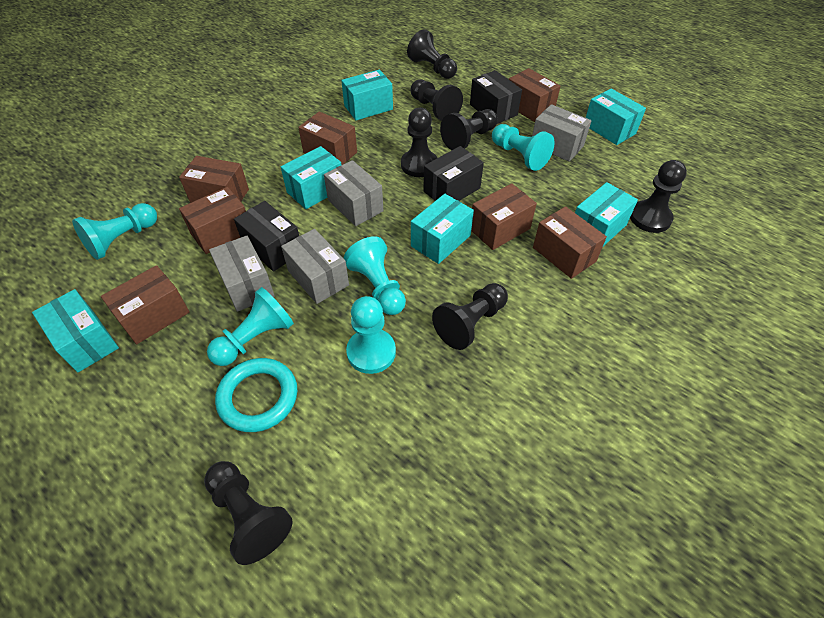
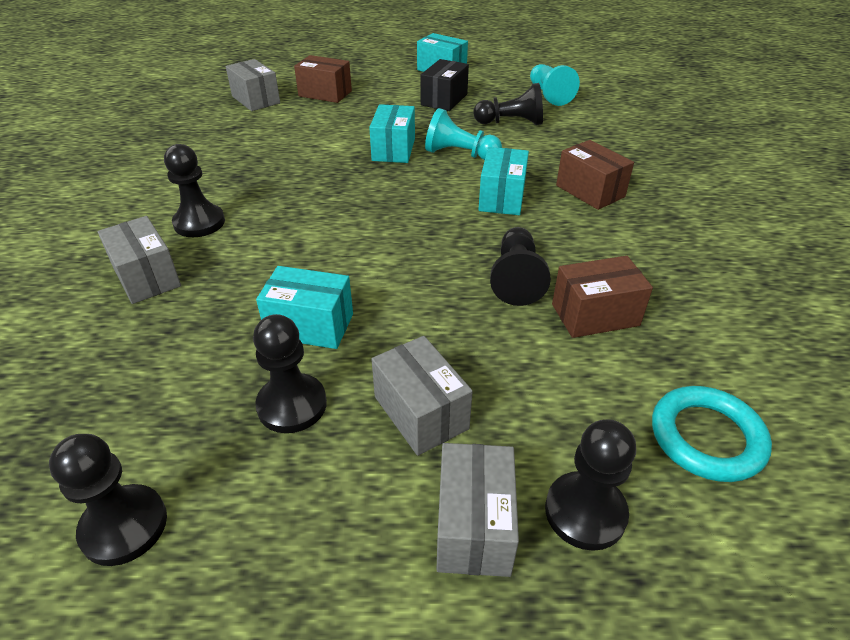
black box: [234,201,299,272] [423,146,484,201] [470,70,522,124] = 3 -> [420,59,469,111] = 1
black pawn: [204,461,293,565] [401,108,437,177] [407,29,457,79] [411,79,463,121] [432,283,508,350] [440,109,498,150] [630,160,687,233] = 7 -> [49,434,167,566] [164,144,225,237] [253,314,327,433] [473,83,543,125] [490,227,551,306] [545,419,636,551] = 6
brown box: [101,265,190,344] [179,156,249,203] [179,187,246,254] [298,112,357,165] [471,183,537,250] [509,68,560,122] [533,206,607,279] = 7 -> [294,55,352,103] [552,256,653,338] [556,140,634,210] = 3
turquoise box: [32,289,119,372] [281,146,341,209] [341,70,393,120] [411,194,474,264] [575,182,638,246] [586,88,646,145] = 6 -> [256,266,353,349] [369,104,415,163] [417,33,468,72] [478,147,529,215] = 4
turquoise pawn: [72,203,157,260] [207,287,294,366] [344,236,406,315] [346,296,396,374] [492,124,555,171] = 5 -> [425,108,502,160] [530,64,580,106] = 2

